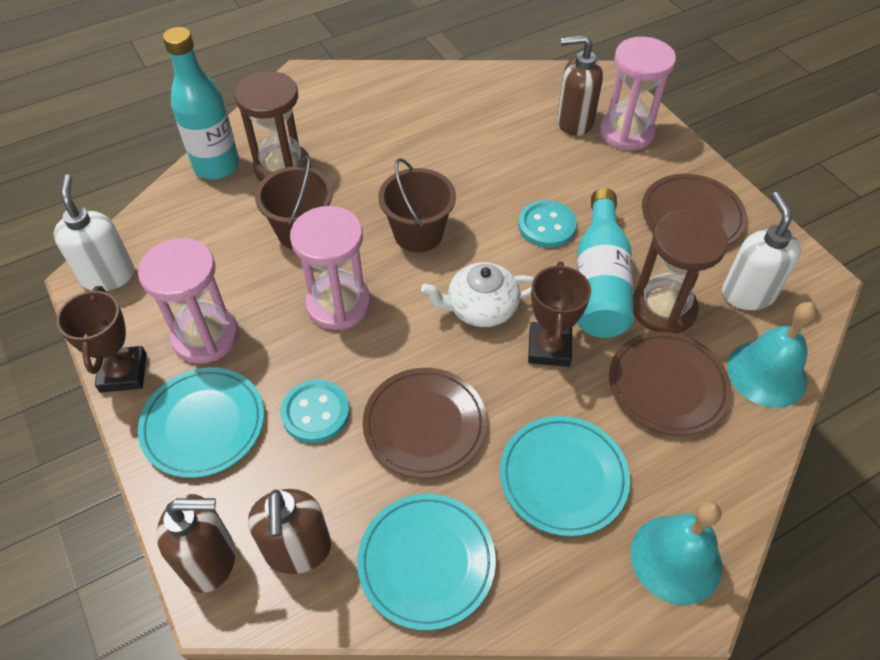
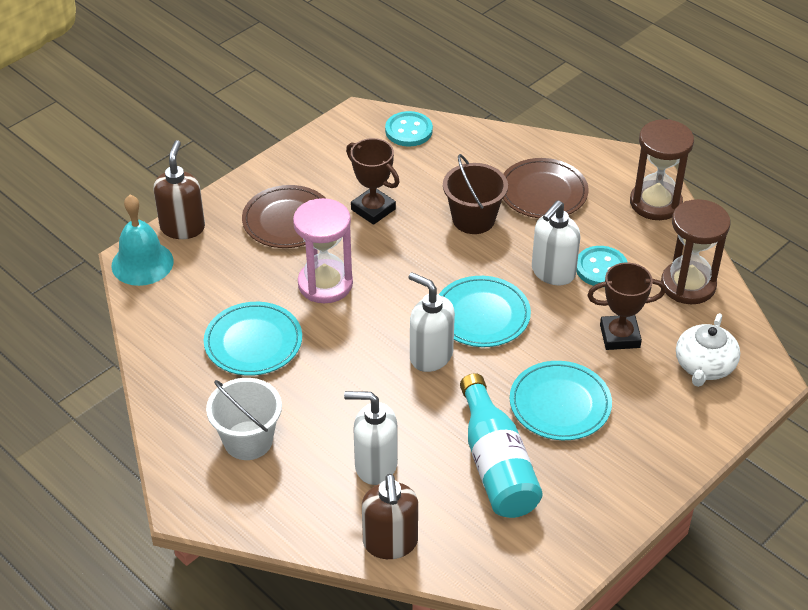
brown bucket: [255,155,333,249] [378,158,456,252] = 2 -> [443,154,508,234] = 1
brown plate: [362,368,487,478] [609,332,731,436] [642,174,747,245] = 3 -> [242,185,326,248] [503,158,588,218] = 2
brown soap dispenser: [157,494,235,593] [248,489,331,574] [557,35,603,136] = 3 -> [153,140,205,239] [362,474,418,559] = 2
pink hourglass: [138,238,239,364] [290,206,371,330] [600,37,676,150] = 3 -> [293,198,353,303] = 1
turquoise bell: [630,501,722,605] [727,302,817,408] = 2 -> [112,195,174,286] = 1
turquoise bottle: [163,27,240,179] [577,188,634,338] = 2 -> [460,373,543,518] = 1
white bucket: none = 0 -> [206,378,282,460] = 1
white soap dispenser: [53,174,134,291] [722,192,801,310] = 2 -> [344,391,398,485] [409,272,455,372] [532,200,580,285] = 3

